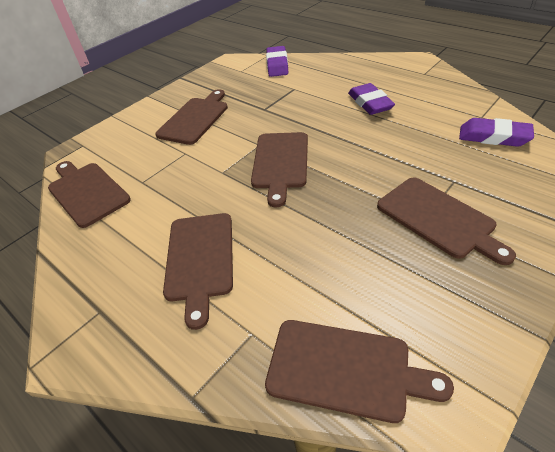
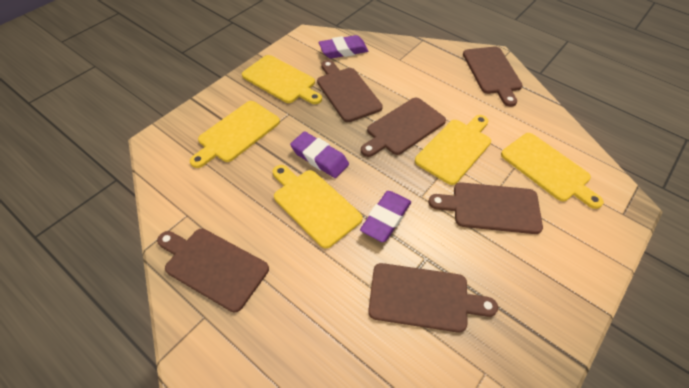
yellow cutting board: none = 0 -> [190,101,280,168] [242,55,322,104] [273,165,363,249] [415,115,491,185] [501,133,604,209] = 5

